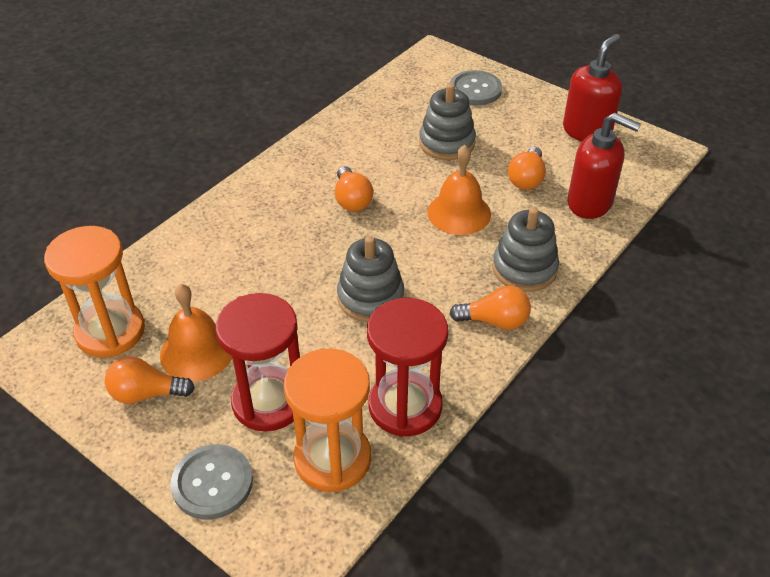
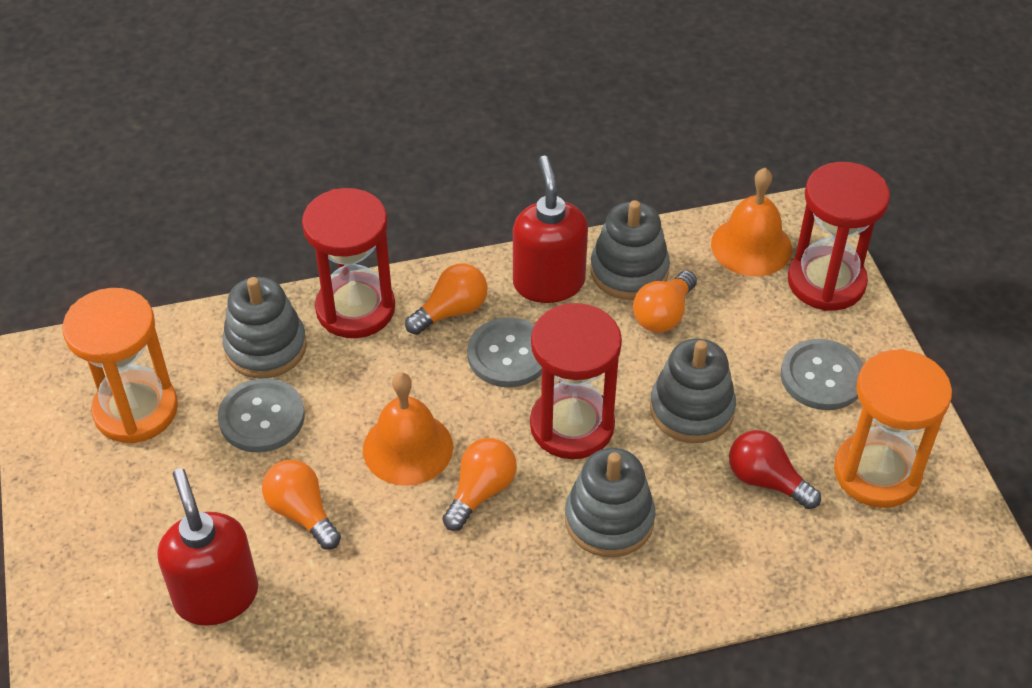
grey button: [170,444,253,520] [450,70,502,105] = 2 -> [218,378,305,453] [467,317,542,387] [781,339,864,410] = 3
grey stacking toy: [337,236,404,322] [419,83,476,160] [492,207,559,292] = 3 -> [222,277,307,378] [565,448,655,557] [590,200,670,300] [650,338,736,443] = 4
red hourglass: [215,293,300,431] [367,298,448,437] = 2 -> [302,188,395,338] [530,303,622,459] [788,162,890,311] = 3
red light bulb: none = 0 -> [729,430,821,509] = 1

